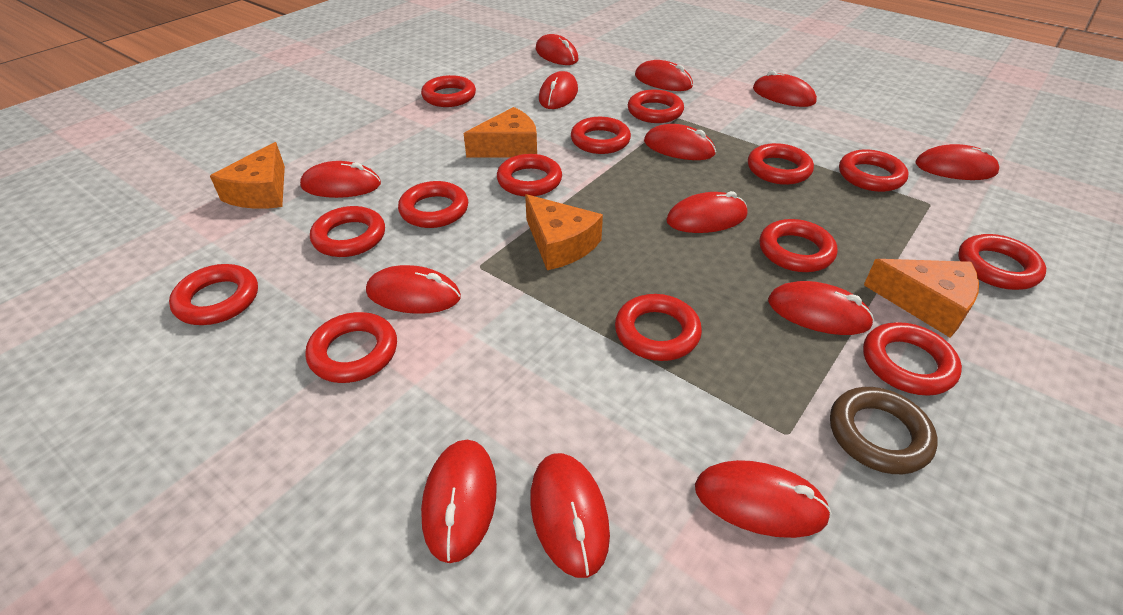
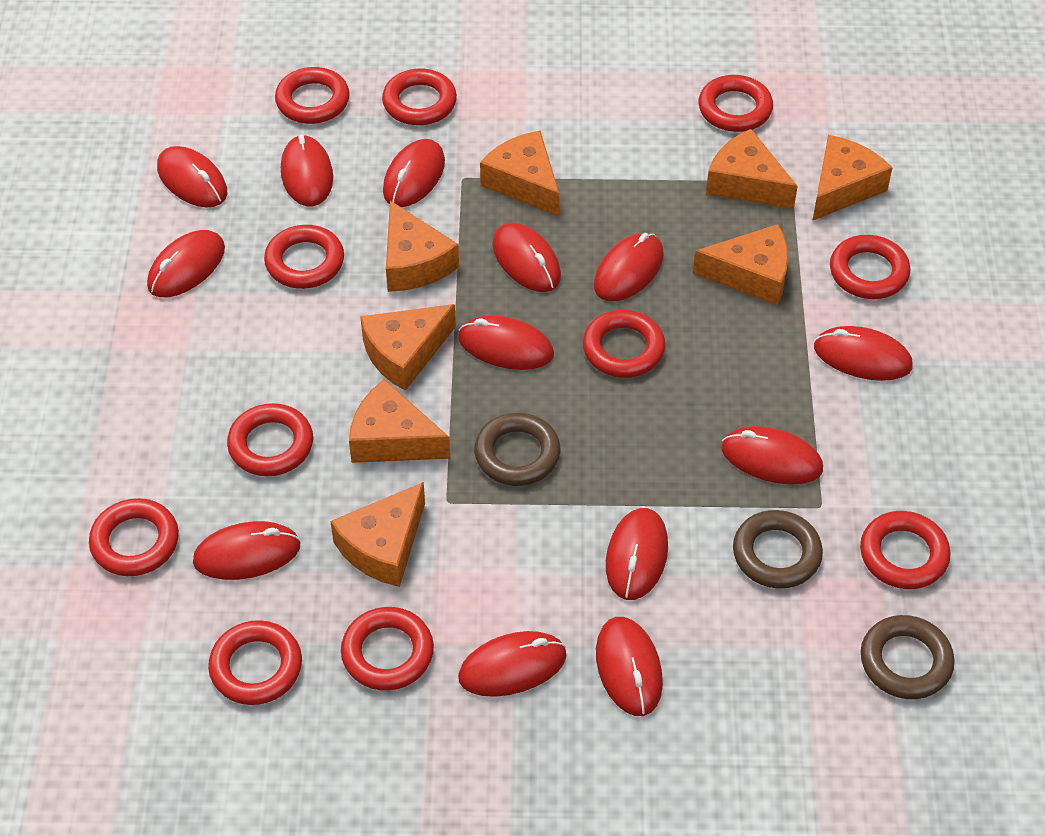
brown ring: [830,387,938,474] = 1 -> [474,413,560,486] [733,510,823,589] [861,615,955,699] = 3
orange cheese: [210,142,285,209] [464,107,537,158] [525,194,603,270] [864,259,979,337] = 4 -> [330,482,425,587] [349,379,450,463] [360,304,456,391] [386,201,459,292] [480,131,559,217] [693,224,788,306] [706,129,798,209] [812,135,892,221] = 8
red ring: [169,264,258,325] [305,312,397,383] [310,206,385,257] [398,181,468,228] [421,75,476,107] [497,154,562,196] [571,117,631,154] [615,294,702,361] [628,90,684,123] [748,143,814,185] [759,219,837,272] [839,149,908,192] [863,322,962,396] [958,234,1046,290] = 14 -> [89,498,179,576] [208,620,302,705] [227,403,313,476] [264,225,344,289] [275,67,350,124] [341,607,434,691] [382,69,457,125] [583,310,665,378] [698,75,773,132] [830,235,910,299] [860,511,951,589] = 11

